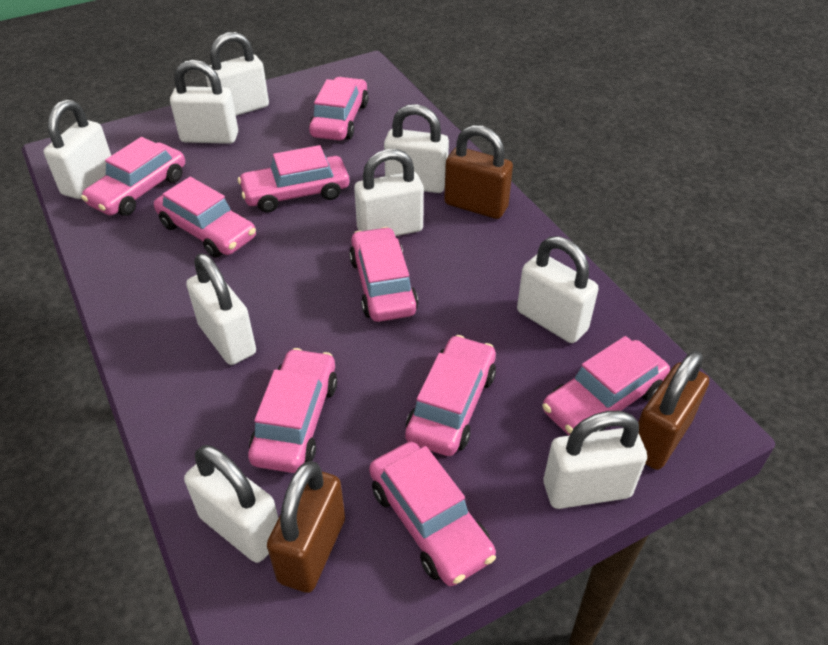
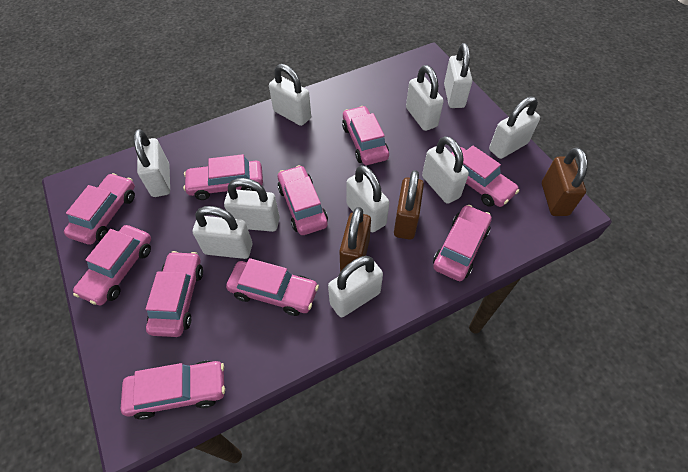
pink car: [81,137,185,216] [154,177,256,258] [238,145,349,212] [248,348,337,473] [309,77,369,140] [349,227,418,322] [369,442,496,586] [405,335,496,456] [543,336,670,436] = 9 -> [64,173,135,245] [73,225,151,306] [121,361,225,420] [146,251,203,337] [183,154,263,200] [226,258,319,316] [278,165,328,235] [342,106,389,165] [433,205,492,281] [452,146,519,207] = 10
white padlock: [43,99,111,199] [170,60,238,144] [184,445,279,563] [186,253,256,365] [205,32,269,116] [354,149,424,236] [384,104,449,193] [517,236,598,343] [544,411,647,509] = 9 -> [133,129,170,197] [193,206,252,259] [224,178,280,232] [269,64,311,126] [328,256,383,317] [346,165,389,232] [406,65,444,131] [422,136,469,204] [444,43,472,108] [489,96,540,159] = 10

